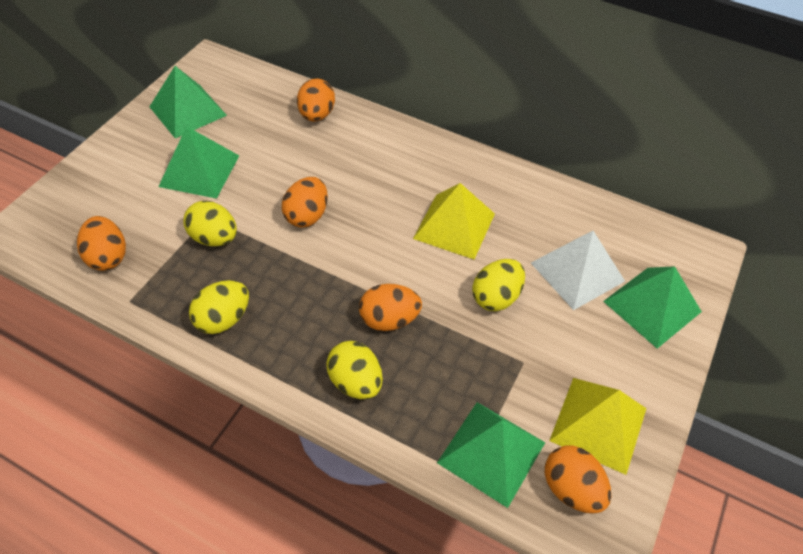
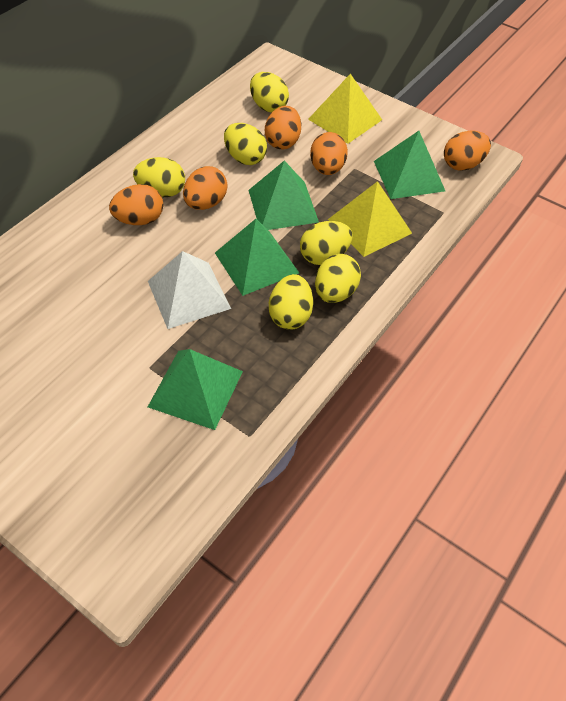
yellow egg: [183,201,237,246] [189,280,249,334] [326,341,383,399] [472,259,525,311] = 4 -> [133,157,185,197] [224,123,267,165] [250,72,289,112] [269,274,313,330] [300,221,352,265] [315,254,361,303] = 6

